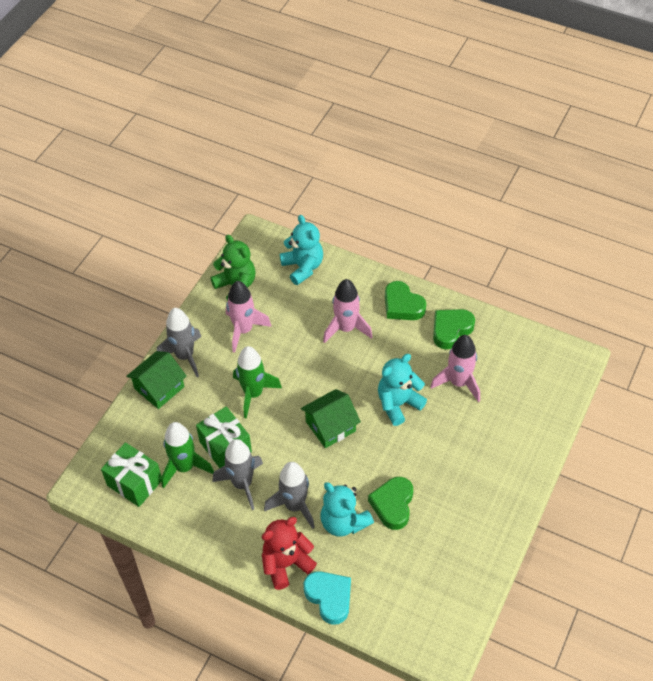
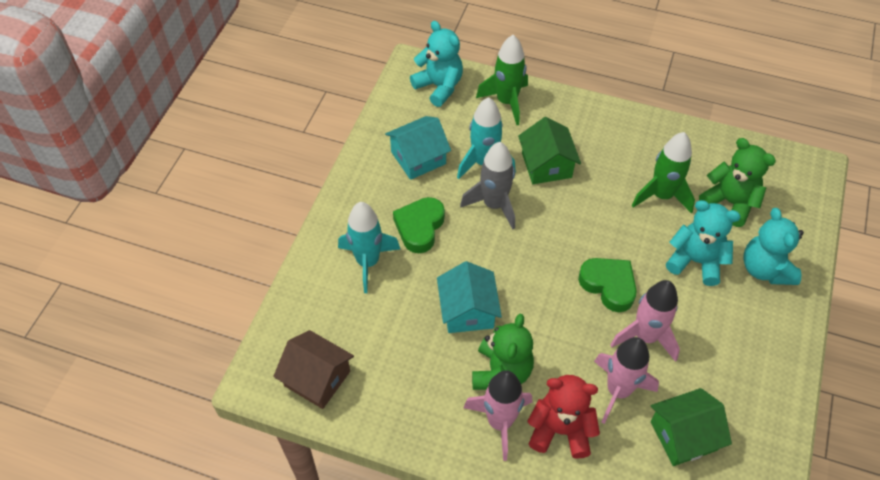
brown house: none = 0 -> [273,330,354,409] = 1
green gift: [101,442,162,507] [196,406,252,468] = 2 -> none = 0
green heart: [368,477,413,530] [385,281,426,320] [433,309,475,349] = 3 -> [393,197,445,253] [578,258,637,312] = 2
green teddy bear: [211,235,256,301] = 1 -> [472,314,534,390] [699,138,776,227] = 2
grey rocket: [157,308,201,377] [212,439,263,510] [264,462,315,529] = 3 -> [460,142,515,229] = 1
turquoise heart: [304,571,351,625] = 1 -> none = 0
turquoise house: none = 0 -> [385,116,451,180] [437,261,502,333] = 2
turquoise rocket: none = 0 -> [338,202,400,293] [457,97,516,179] = 2

